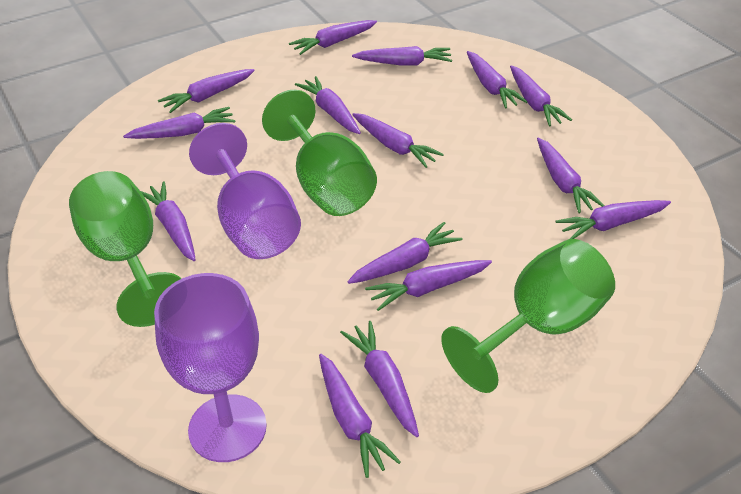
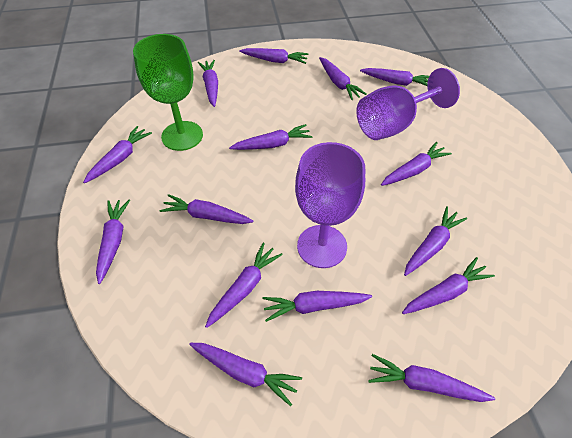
green goblet: [69,171,182,327] [262,90,377,216] [441,239,615,393] = 3 -> [133,34,203,151] = 1

